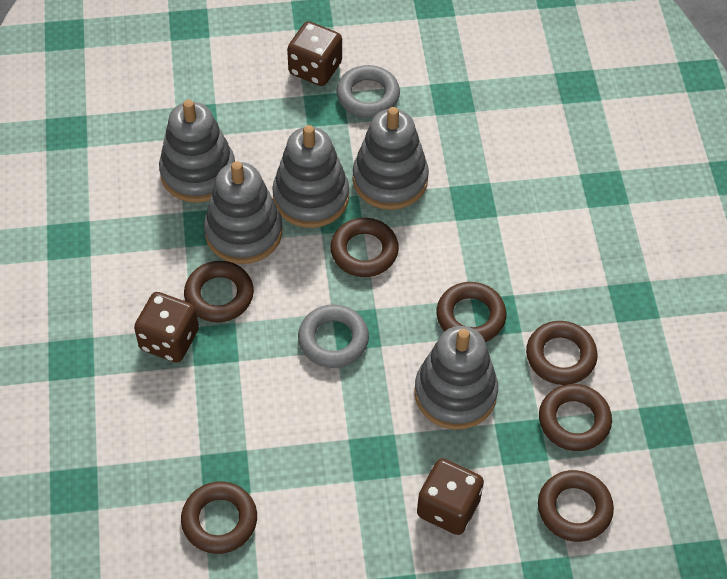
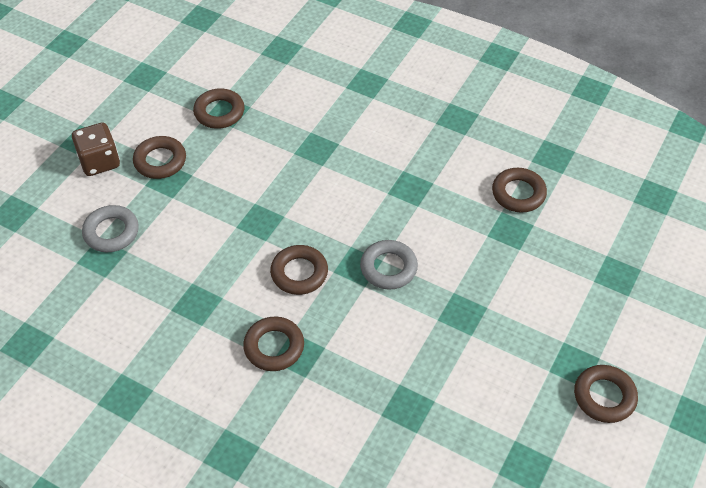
brown dice: [134,292,199,363] [287,21,342,86] [417,458,484,535] = 3 -> [72,123,120,176] = 1
brown ring: [181,481,257,554] [184,261,254,322] [331,218,399,277] [436,282,506,342] [526,321,598,385] [538,470,614,542] [539,384,612,451] = 7 -> [133,136,186,179] [193,88,244,129] [243,316,304,371] [270,245,328,295] [492,168,547,213] [574,365,638,423] = 6
grey stacking toy: [159,100,235,203] [204,161,282,264] [272,125,349,228] [353,107,429,210] [414,326,498,430] = 5 -> none = 0

